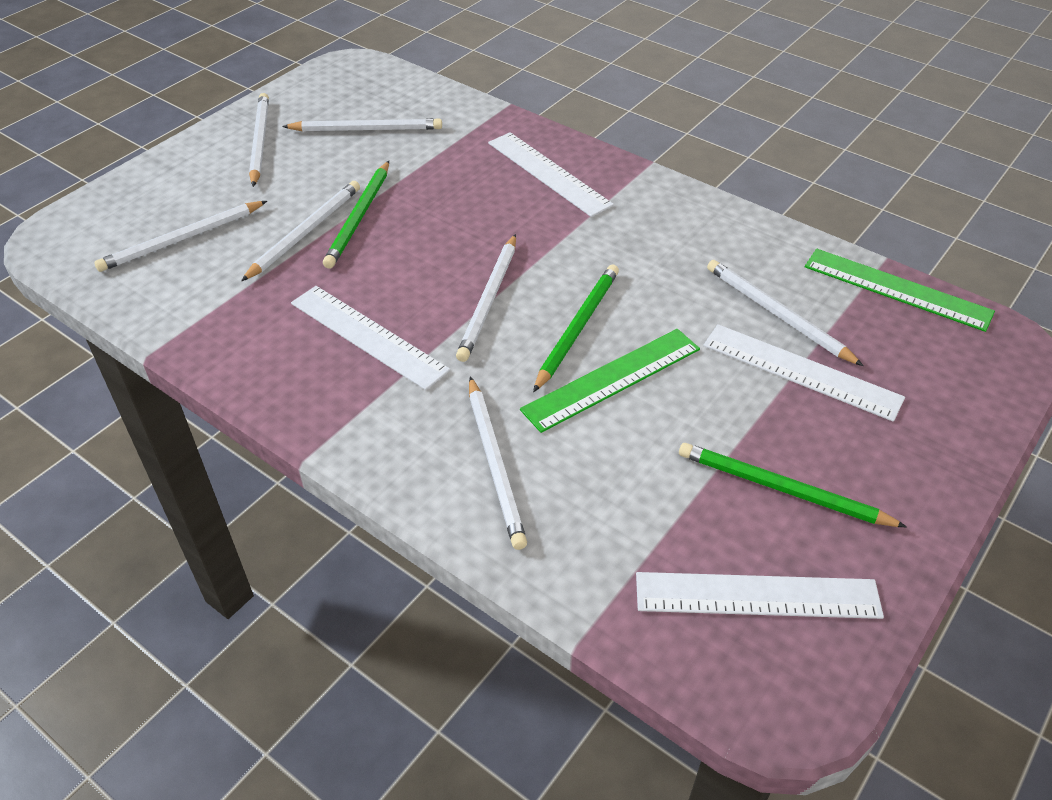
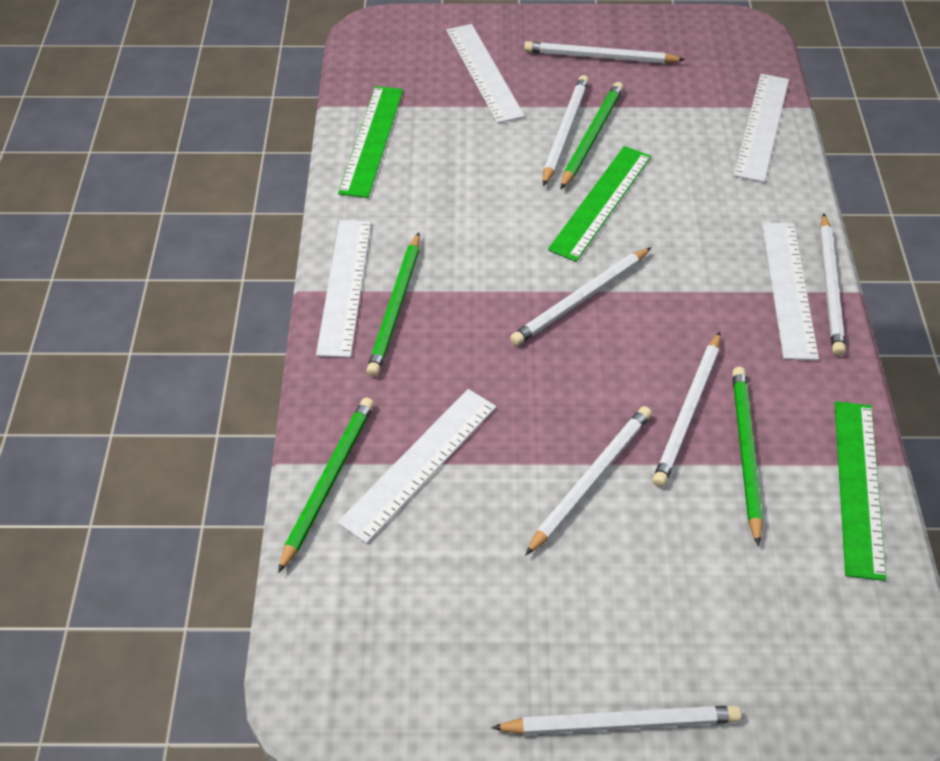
green pencil: [323,161,389,269] [533,265,619,392] [679,443,907,527] = 3 -> [278,398,374,573] [366,232,420,377] [561,82,623,189] [732,367,763,546] = 4
green ruler: [520,329,700,433] [805,249,995,332] = 2 -> [338,86,403,198] [548,146,651,262] [835,401,887,581] = 3
white ruler: [291,286,450,390] [488,132,614,217] [636,572,884,619] [703,324,905,422] = 4 -> [316,220,371,358] [337,389,496,544] [446,24,525,123] [734,74,789,182] [762,222,819,360] = 5

